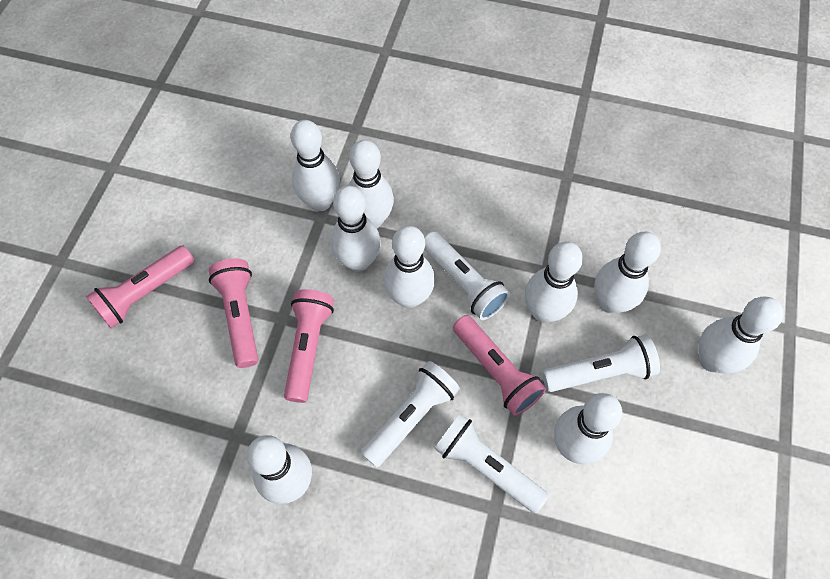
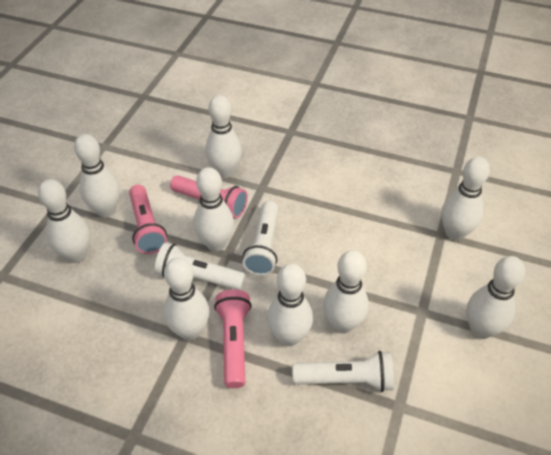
pink flashlight: [86,245,194,328] [209,259,258,368] [284,289,334,403] [453,315,546,416] = 4 -> [129,185,167,254] [170,175,248,218] [214,289,252,388] = 3
white flashlight: [361,361,460,468] [424,231,510,320] [434,414,549,513] [542,335,660,392] = 4 -> [155,243,246,290] [243,201,278,276] [292,351,394,392] = 3

